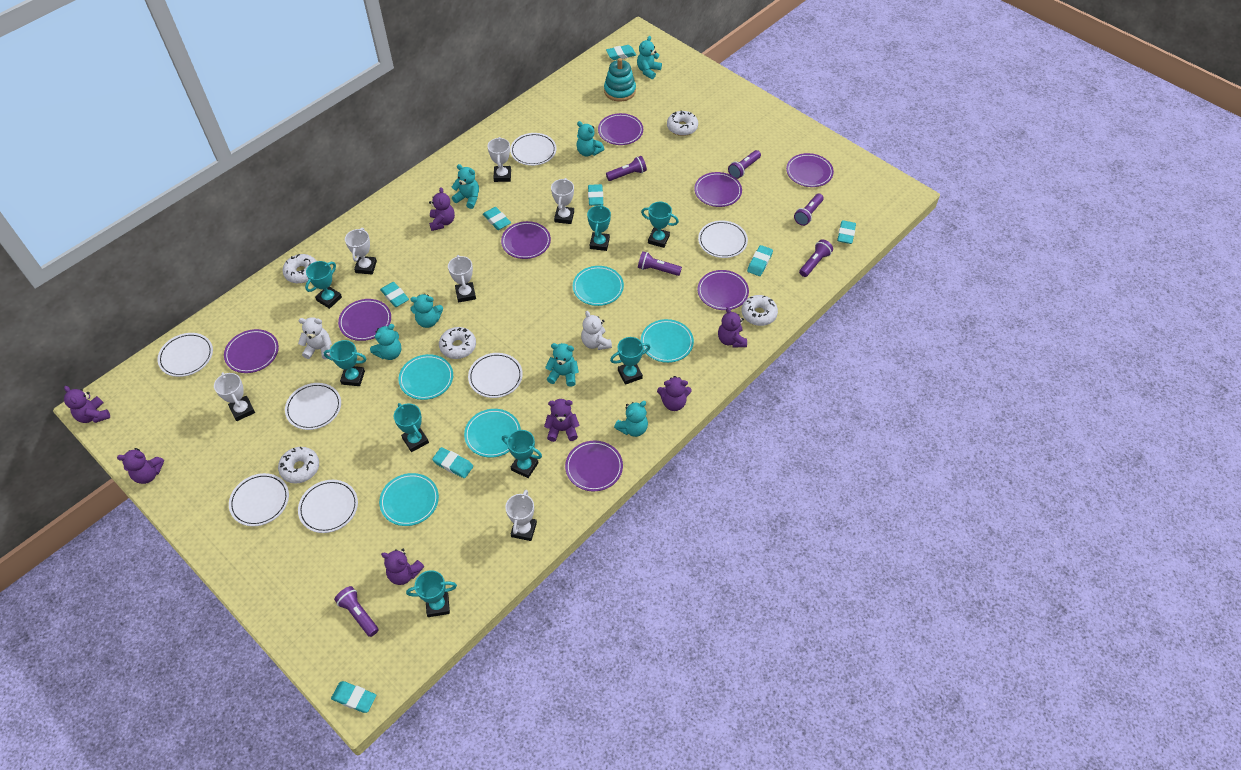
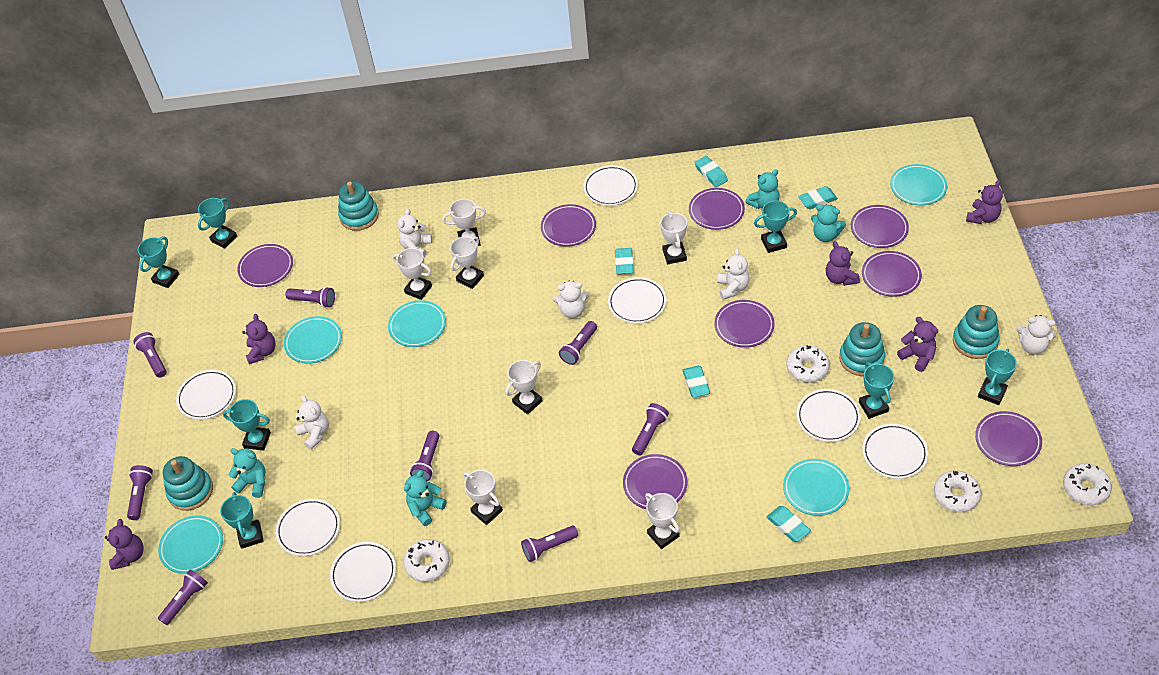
purple flashlight: [334,586,379,637] [606,156,647,181] [638,251,682,276] [728,150,761,179] [794,194,824,226] [799,239,833,277] = 6 -> [127,465,153,520] [133,332,167,378] [158,570,208,625] [285,287,335,308] [410,431,439,481] [521,526,578,562] [559,321,597,365] [632,403,669,455] = 8
purple teddy bear: [64,386,110,423] [117,448,164,484] [381,549,424,585] [429,187,455,231] [544,399,579,442] [657,376,692,411] [718,307,747,347] = 7 -> [105,519,144,570] [242,314,276,364] [826,241,860,286] [897,317,938,372] [966,180,1003,224] = 5
turquoise eraser: [331,681,376,713] [380,282,409,307] [432,447,473,478] [483,207,511,230] [588,184,603,206] [606,45,636,60] [747,245,773,276] [837,220,856,244] = 8 -> [615,248,634,274] [683,366,710,398] [695,156,728,187] [767,506,811,542] [798,186,838,209] = 5
turquoise stacking toy: [604,58,636,102] = 1 -> [163,456,213,511] [338,181,379,231] [839,322,885,376] [953,305,1000,359] = 4
turquoise teddy bear: [370,324,401,360] [410,294,443,328] [452,164,479,209] [545,343,579,387] [577,121,604,157] [614,401,648,437] [637,36,662,79] = 7 -> [229,448,266,498] [404,470,447,526] [746,169,780,209] [811,204,846,242] = 4
turquoise trophy: [305,261,342,309] [324,340,366,386] [393,403,429,452] [406,570,457,617] [502,430,542,478] [587,204,611,251] [610,337,650,385] [641,202,679,248] = 8 -> [138,236,179,288] [198,198,237,249] [220,492,264,549] [223,399,271,451] [754,201,797,253] [859,362,894,419] [978,349,1017,405] = 7
white donut: [278,447,319,484] [283,254,317,284] [439,327,476,359] [667,111,698,136] [742,295,778,326] = 5 -> [404,539,450,582] [787,345,830,382] [934,470,981,513] [1063,463,1112,505] = 4
white teddy bear: [298,317,332,359] [581,311,612,350] = 2 -> [295,395,329,450] [397,209,432,257] [553,280,589,318] [717,248,749,300] [1017,315,1056,355] = 5
white trophy: [214,372,255,421] [345,228,377,274] [448,255,476,303] [487,137,511,182] [505,490,537,541] [551,178,574,224] = 6 -> [393,248,432,300] [442,199,486,246] [450,237,484,289] [463,470,503,525] [505,360,543,414] [645,493,680,549] [660,211,687,264] = 7

